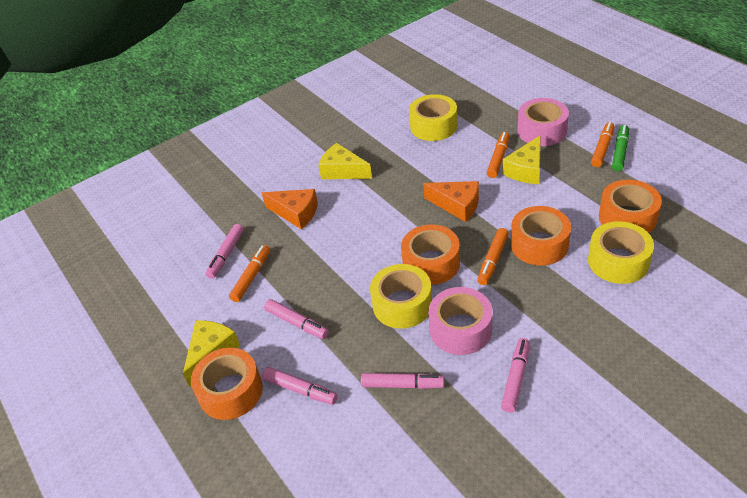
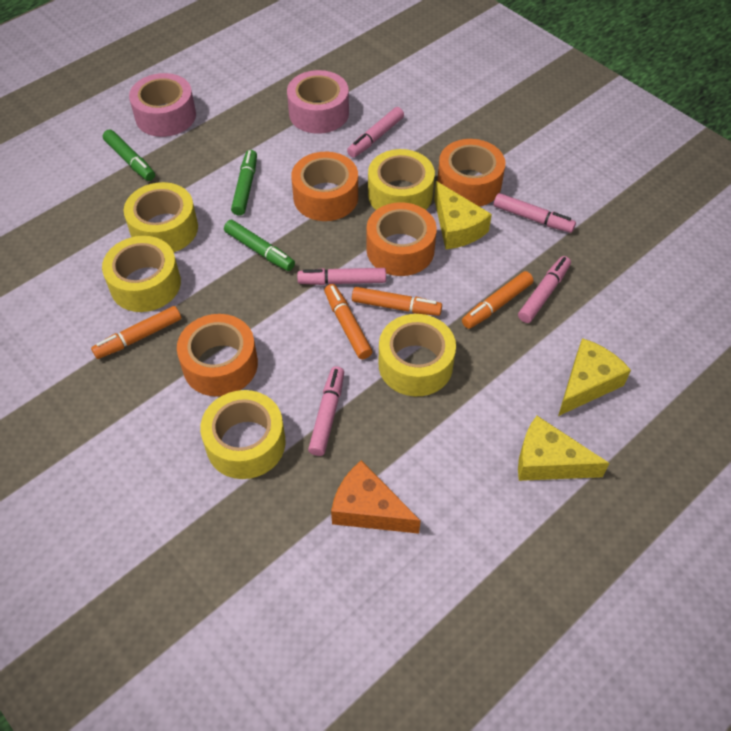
green marker: [612,125,629,171] = 1 -> [103,130,155,181] [224,220,295,271] [231,150,257,216] = 3
orange cheese: [262,189,318,229] [423,181,479,222] = 2 -> [331,460,421,534] = 1
yellow tape: [370,264,432,329] [409,94,457,141] [588,221,654,284] = 3 -> [102,236,181,312] [124,182,198,252] [200,390,286,479] [368,149,435,210] [378,314,456,396] = 5

